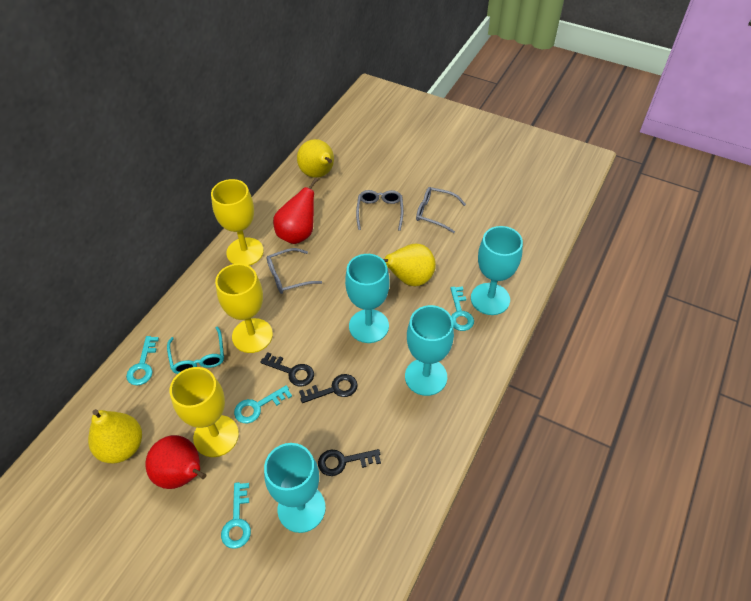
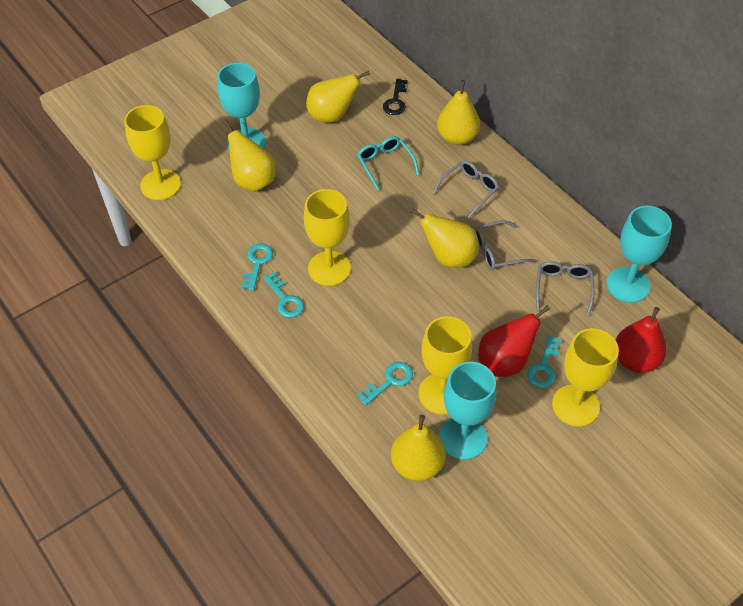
black key: [260,352,314,386] [299,374,358,403] [318,449,381,476] = 3 -> [383,79,408,115] = 1
turquoise goblet: [264,443,326,533] [345,254,390,343] [405,305,454,396] [471,226,523,315] = 4 -> [218,63,266,151] [439,362,496,460] [606,206,672,303] = 3
yellow goblet: [170,367,239,457] [211,179,264,266] [215,264,273,353] = 3 -> [124,105,181,200] [304,189,351,286] [418,316,472,414] [552,328,619,427] = 4
yellow pear: [88,409,142,463] [297,139,334,178] [383,243,436,286] = 3 -> [223,120,276,192] [306,71,370,123] [391,415,446,481] [410,208,479,268] [437,80,480,145] = 5

